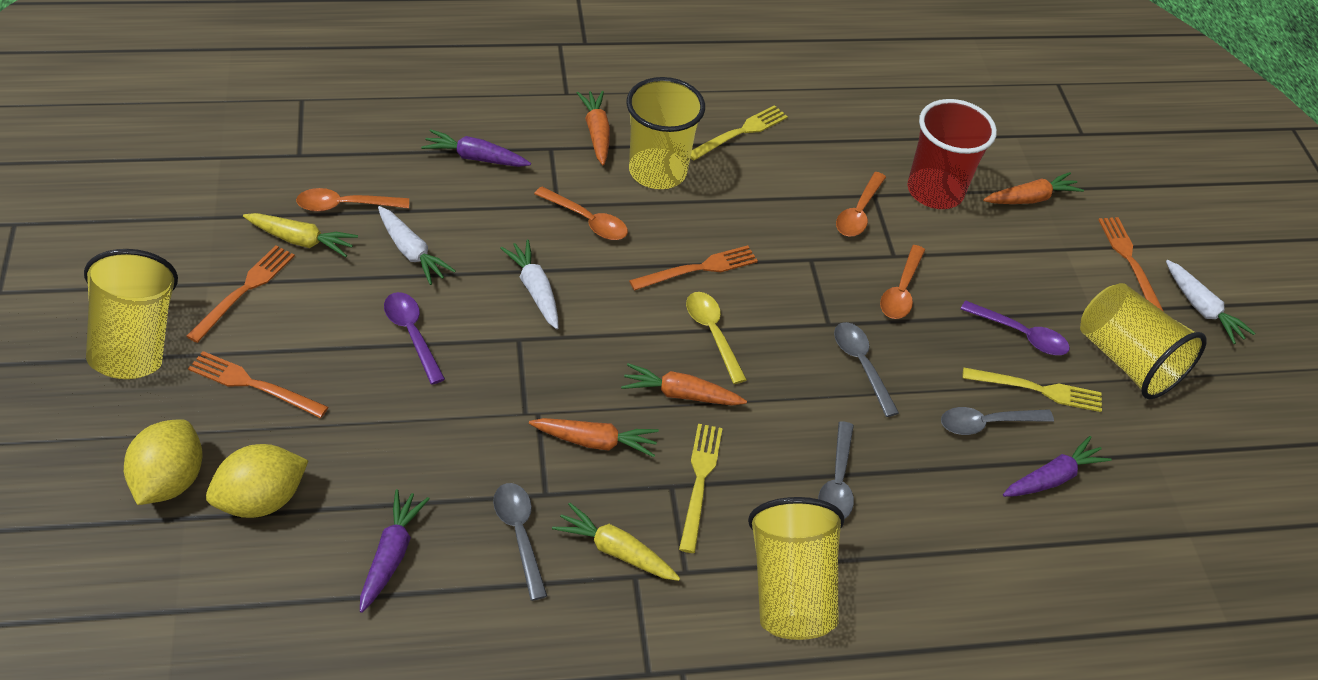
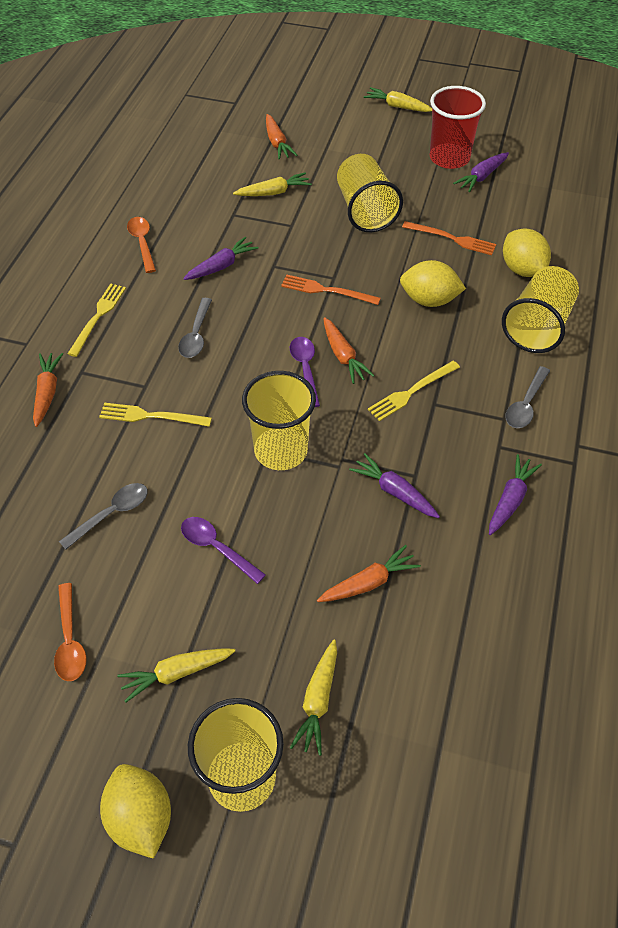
grey spoon: [493,483,547,601] [818,421,854,519] [834,322,899,417] [941,407,1054,435] = 4 -> [59,483,148,550] [178,298,212,358] [505,366,550,428] = 3
orange fork: [186,245,295,343] [188,351,328,418] [629,245,758,291] [1098,217,1164,312] = 4 -> [281,275,381,305] [402,221,496,255] = 2
orange spoon: [296,188,409,212] [534,186,628,240] [836,172,886,236] [880,245,925,319] = 4 -> [54,583,86,681] [127,217,156,273] = 2
purple carrot: [360,489,430,613] [421,129,531,167] [1003,436,1112,497] = 3 -> [183,237,259,280] [349,453,440,518] [453,152,509,192] [489,454,542,535] = 4
white carrot: [378,206,456,285] [500,240,558,329] [1166,260,1255,344] = 3 -> none = 0
yellow carrot: [243,213,358,257] [552,503,680,581] = 2 -> [117,648,235,702] [233,172,312,196] [290,639,337,756] [364,87,432,112] = 4
yellow lemon: [124,419,203,505] [206,444,308,518] = 2 -> [100,764,171,859] [400,260,466,307] [503,229,551,277] = 3
yellow spoon: [686,292,747,384] = 1 -> none = 0

